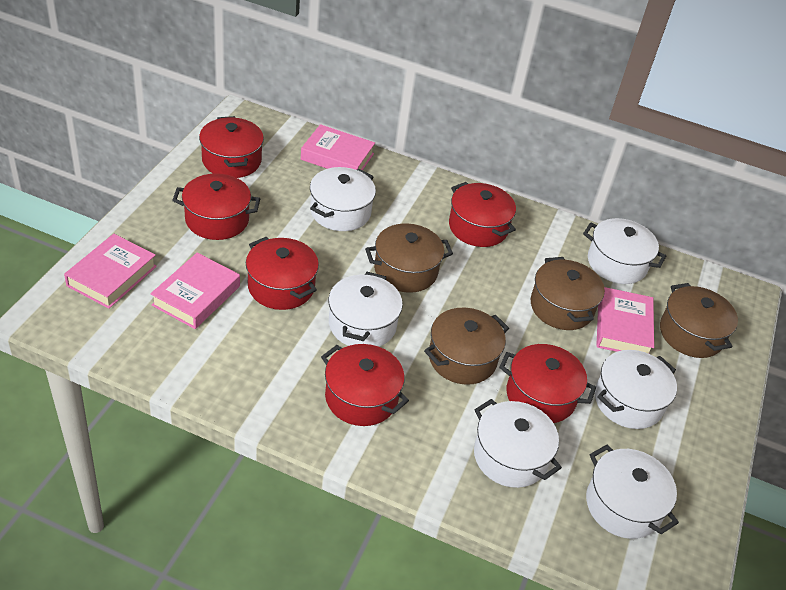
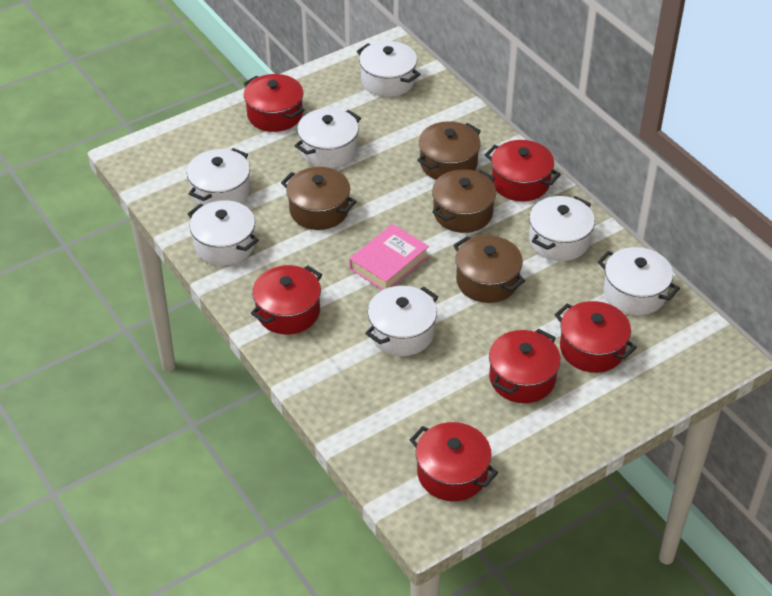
pink book: [64,234,157,309] [150,253,240,329] [301,124,375,170] [596,287,654,354] = 4 -> [349,224,429,290] = 1
white pot: [310,167,376,231] [328,272,403,347] [474,399,562,488] [583,218,666,284] [586,445,679,539] [595,350,677,429] = 6 -> [187,148,250,205] [187,200,259,266] [294,108,361,168] [357,41,420,97] [365,286,438,356] [529,196,595,261] [598,247,680,315] = 7

